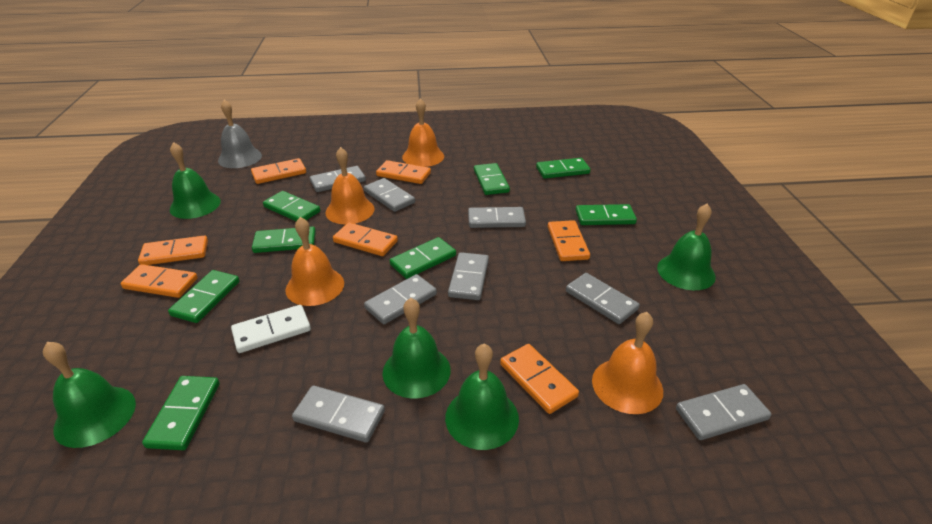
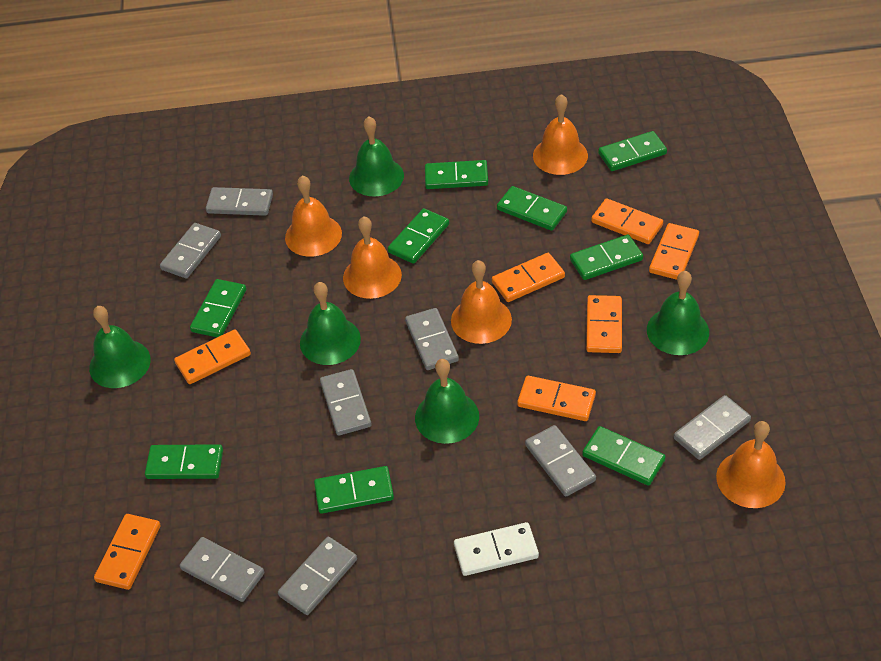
green domino: [142,376,220,450] [168,270,240,323] [252,226,316,253] [263,191,320,221] [390,237,456,279] [474,163,510,195] [536,158,591,179] [576,204,637,225] = 8 -> [145,444,223,479] [190,279,246,337] [314,466,394,514] [388,208,449,264] [425,160,488,189] [497,186,567,231] [570,235,643,280] [582,426,666,486] [598,131,667,171] = 9
grey bell: [218,100,262,168] = 1 -> none = 0
orange bell: [285,217,344,306] [325,147,375,224] [402,98,444,167] [592,312,663,414] = 4 -> [285,175,342,257] [343,216,402,299] [451,260,512,344] [533,94,588,175] [716,421,786,508] = 5

